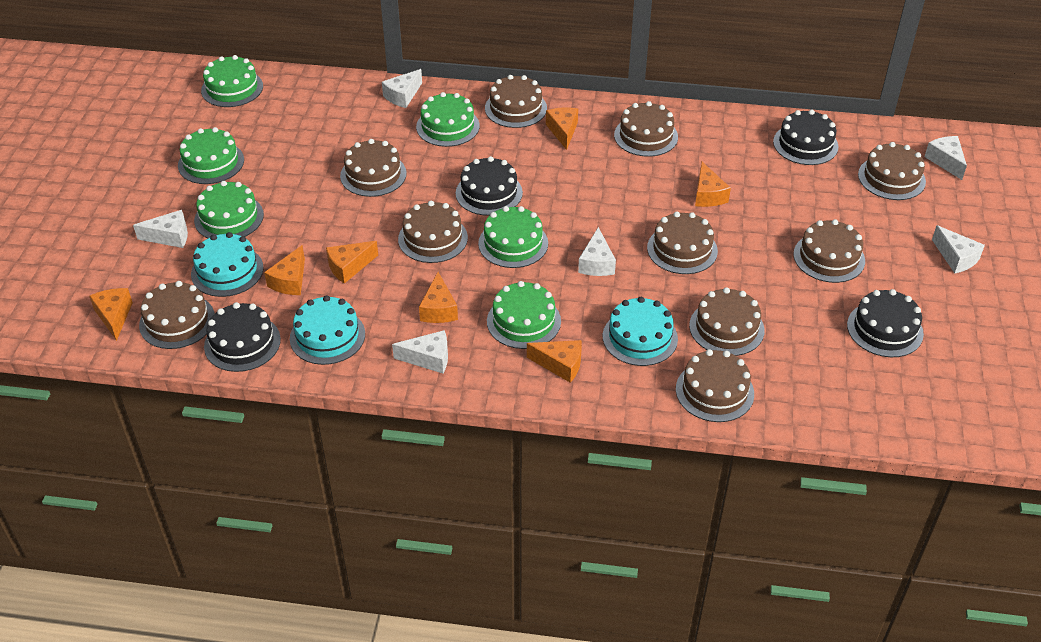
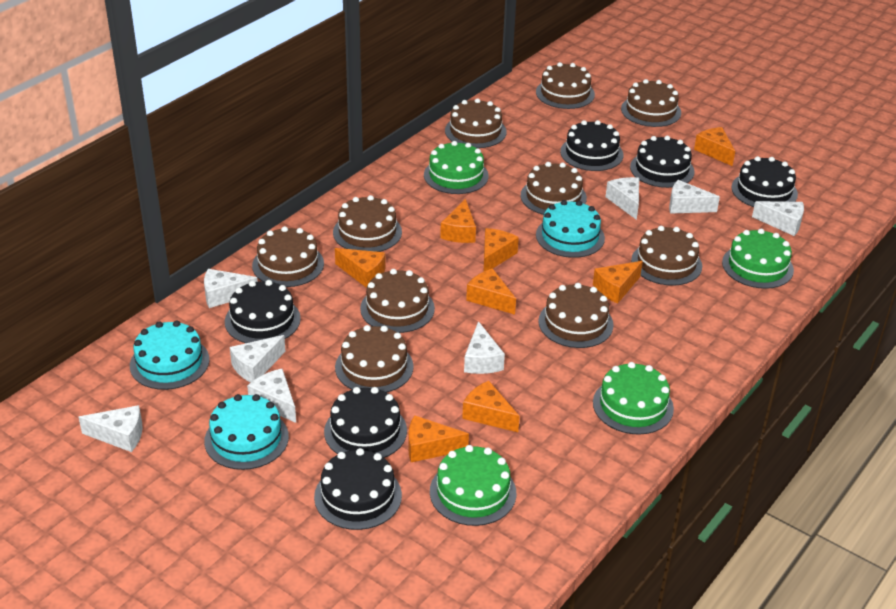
black cake: [204,302,281,372] [456,156,523,216] [773,110,839,165] [847,289,924,357] = 4 -> [225,280,301,343] [314,448,402,530] [324,387,407,458] [560,120,623,171] [630,136,695,188] [731,156,798,207] = 6
green cake: [178,127,244,184] [194,181,264,238] [201,55,263,107] [416,92,480,147] [478,206,548,268] [487,281,561,349] = 6 -> [424,141,489,194] [430,445,516,526] [593,362,674,435] [722,229,794,289] = 4
orange cheese: [89,288,133,341] [264,245,305,295] [326,241,378,284] [419,272,458,323] [527,340,582,383] [546,107,578,150] [695,162,731,207] = 7 -> [335,248,386,288] [408,415,469,462] [440,199,476,243] [462,381,520,432] [466,269,516,315] [484,228,519,271] [593,261,643,304] [694,127,735,166] = 8
white cheese: [133,210,188,248] [382,69,422,108] [392,330,448,373] [578,227,616,276] [924,136,967,180] [932,225,985,274] = 6 -> [78,405,143,452] [204,269,258,308] [230,335,285,382] [247,369,296,423] [464,321,505,374] [605,177,639,220] [669,180,720,214] [752,201,804,236] = 8

